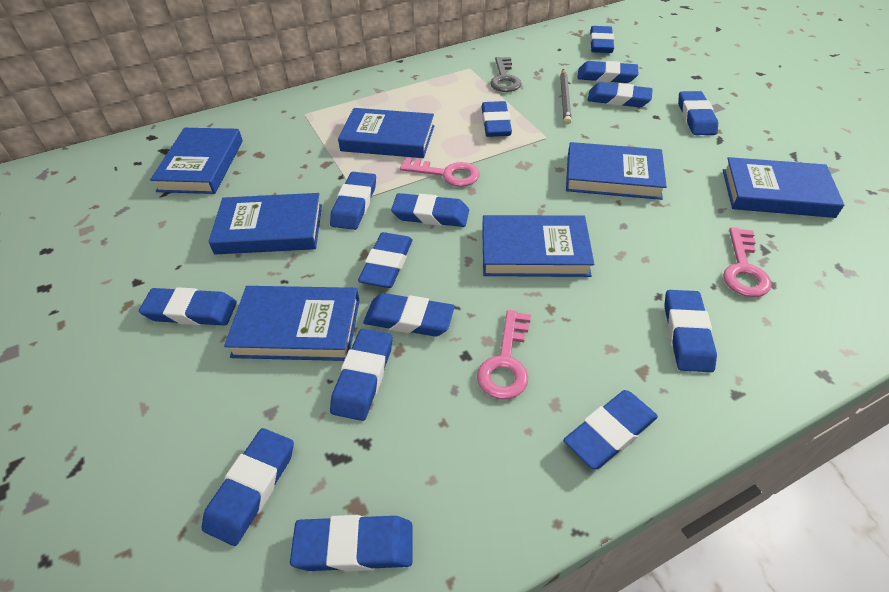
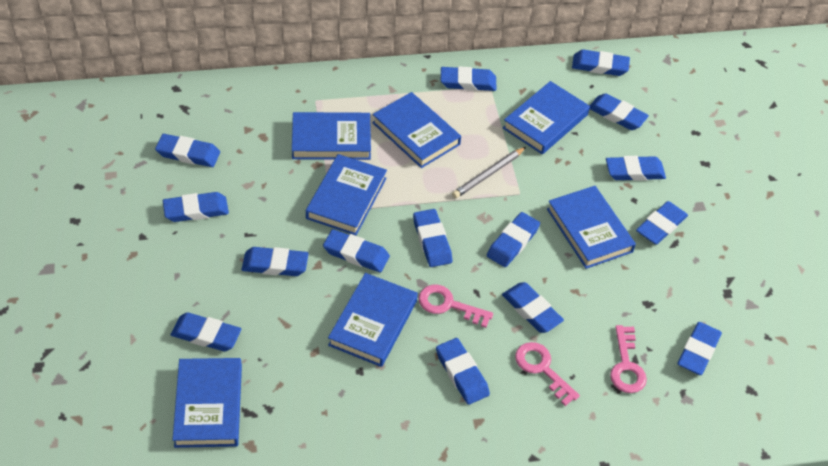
grey key: [490,57,522,92] = 1 -> none = 0

